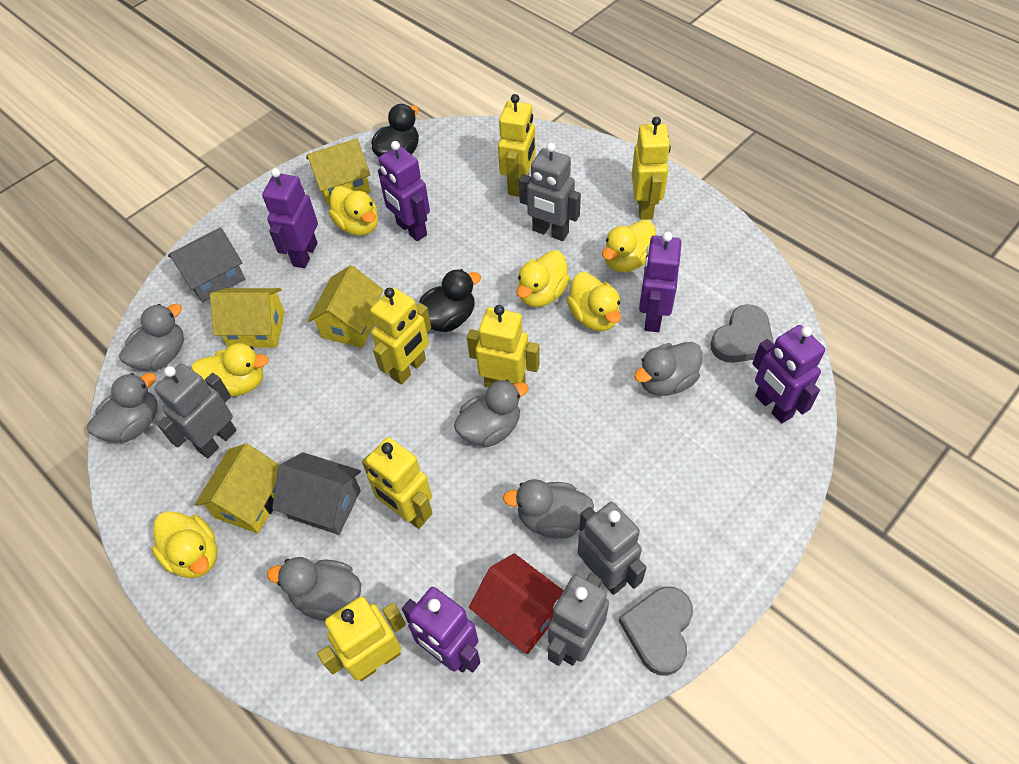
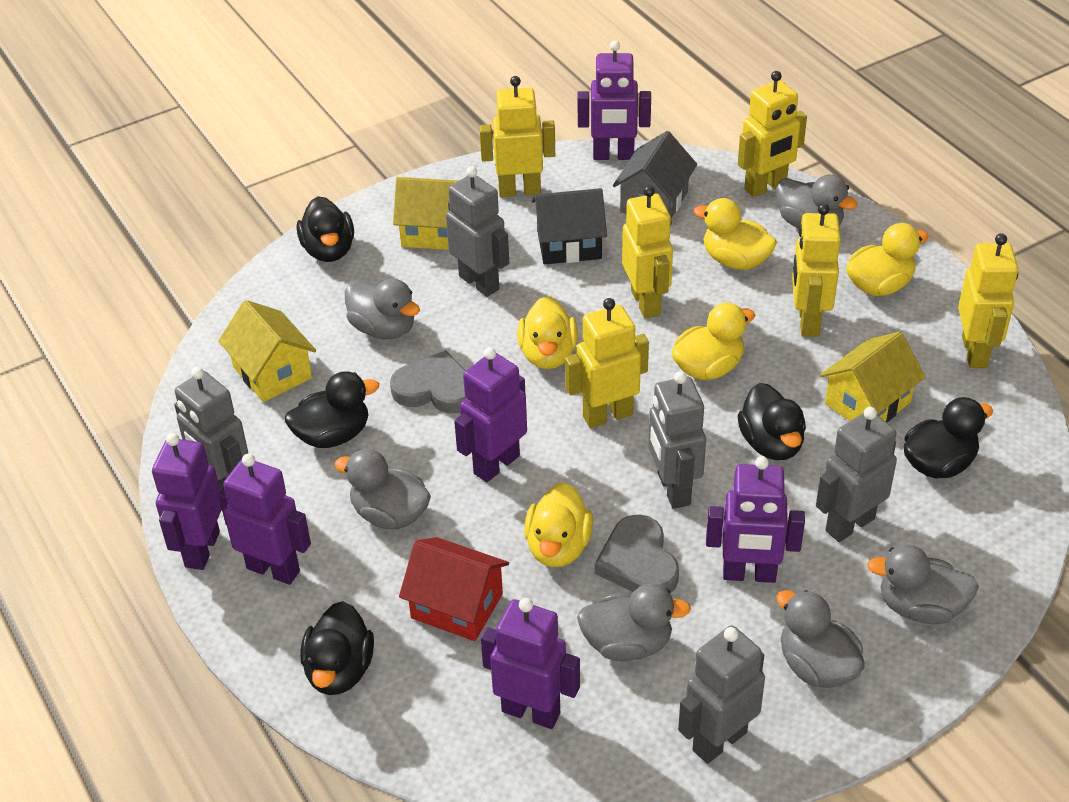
black duck: [372,104,419,157] [419,269,481,332] = 2 -> [285,371,379,448] [297,196,354,262] [300,601,374,695] [737,383,806,460] [903,397,993,479] = 5
black house: none = 0 -> [532,188,607,264] = 1
grey house: [168,227,245,303] [272,452,361,535] = 2 -> [613,131,697,219] = 1
grey robot: [154,363,237,458] [519,143,581,241] [548,574,609,666] [578,502,646,595] = 4 -> [174,367,249,491] [446,166,509,297] [648,371,706,509] [678,625,765,764] [816,407,897,542] = 5
purple robot: [262,168,318,268] [378,141,430,241] [402,587,481,672] [639,232,682,332] [752,325,825,423] = 5 -> [152,433,222,570] [218,454,311,585] [454,347,527,482] [481,598,580,729] [578,41,651,160] [706,456,805,583] = 6
yellow duck: [152,511,217,578] [192,343,269,397] [328,186,378,236] [516,250,570,307] [567,272,621,331] [602,219,656,272] = 6 -> [517,296,578,369] [524,482,593,567] [672,303,755,380] [694,198,777,270] [846,223,929,296] = 5
yellow house: [195,444,279,534] [210,288,285,348] [306,139,370,206] [307,265,383,348] = 4 -> [218,300,316,402] [393,177,459,250] [820,332,926,422] = 3

